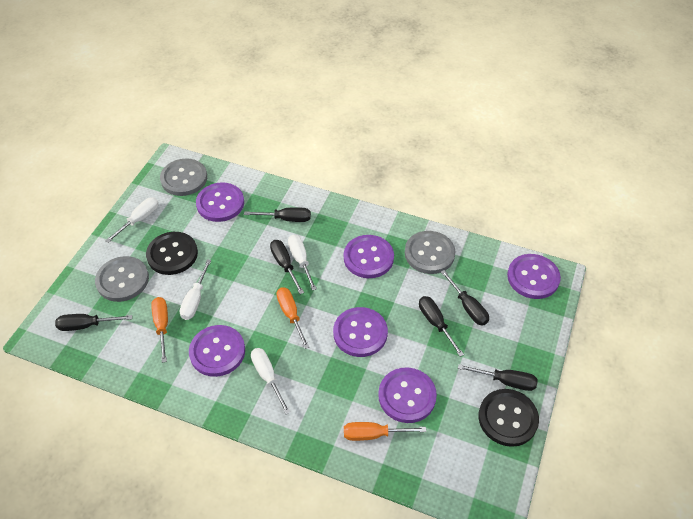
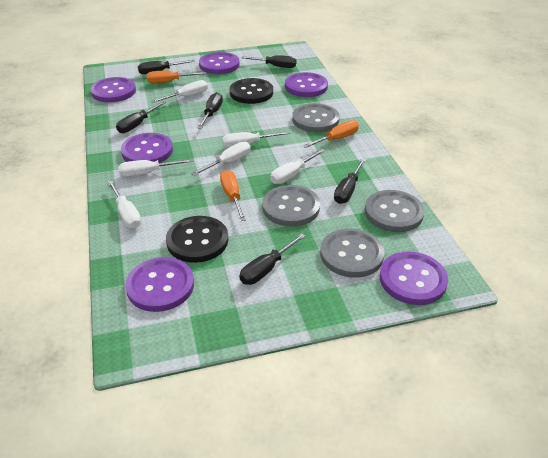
grey button: [95,256,149,302] [160,158,207,196] [405,231,455,274] = 3 -> [262,185,320,227] [292,103,340,132] [320,228,385,278] [365,190,425,232] = 4
white screwdriver: [105,197,159,243] [180,259,211,320] [251,348,290,414] [288,235,317,291] = 4 -> [108,180,141,228] [118,159,193,177] [151,80,208,103] [191,142,251,176] [222,131,290,148] [270,149,325,184] = 6

